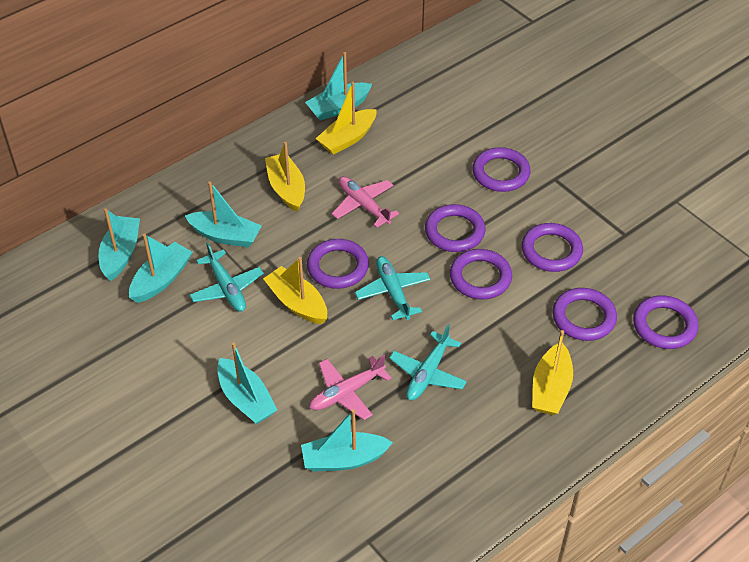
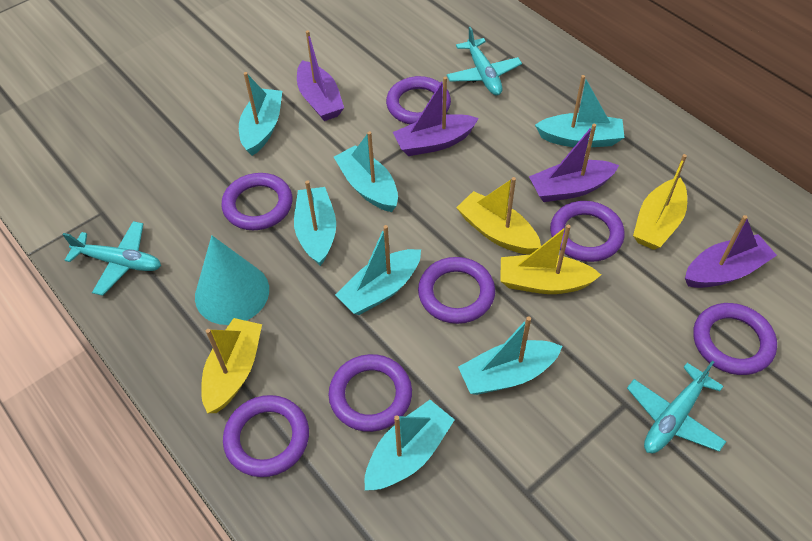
pink plane: [309,355,391,420] [332,176,399,228] = 2 -> none = 0
purple boat: none = 0 -> [297,30,344,121] [393,77,479,156] [529,124,619,202] [685,215,777,288] = 4
turquoise boat: [98,208,140,281] [129,234,192,303] [185,181,262,247] [217,342,277,424] [301,409,393,471] [305,52,372,120] = 6 -> [239,72,282,156] [294,180,336,266] [334,131,398,212] [335,225,421,315] [365,400,455,490] [458,317,562,395] [535,75,624,147] = 7
turquoise cone: none = 0 -> [195,235,269,325] = 1

